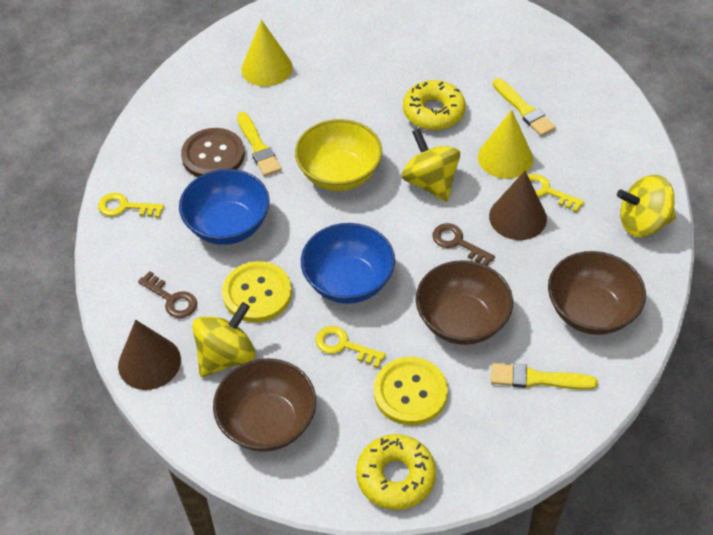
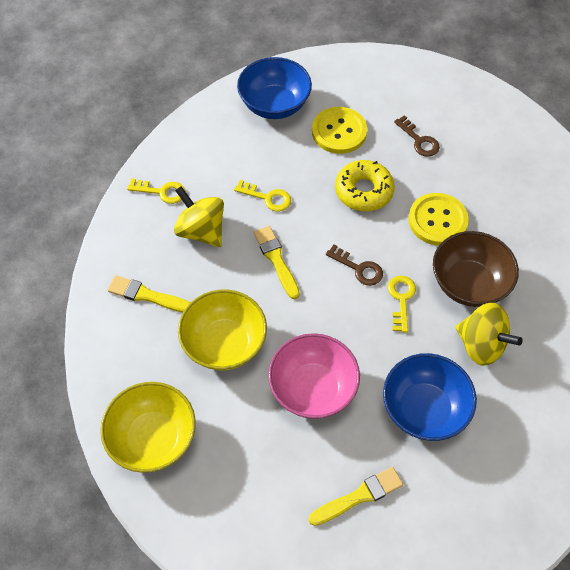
brown bowl: [213,358,316,452] [416,260,513,345] [548,251,646,335] = 3 -> [433,231,519,307] = 1
brown button: [181,128,245,177] = 1 -> none = 0
brown cone: [118,320,181,390] [489,171,547,240] = 2 -> none = 0
pink bowl: none = 0 -> [268,333,360,419] = 1
yellow bowl: [295,119,382,191] = 1 -> [100,382,196,473] [178,290,267,370] = 2
yellow cone: [241,20,293,87] [478,110,533,179] = 2 -> none = 0
yellow donut: [356,434,436,510] [403,80,466,130] = 2 -> [335,160,395,211] = 1
yellow spinning top: [192,302,255,377] [402,128,460,202] [617,175,676,237] = 3 -> [174,186,224,247] [455,303,523,366] = 2

